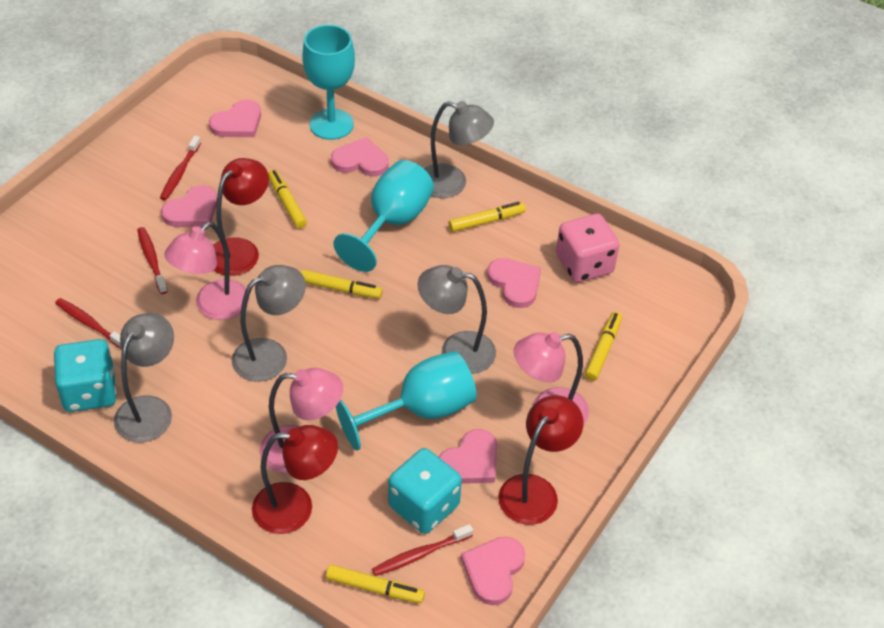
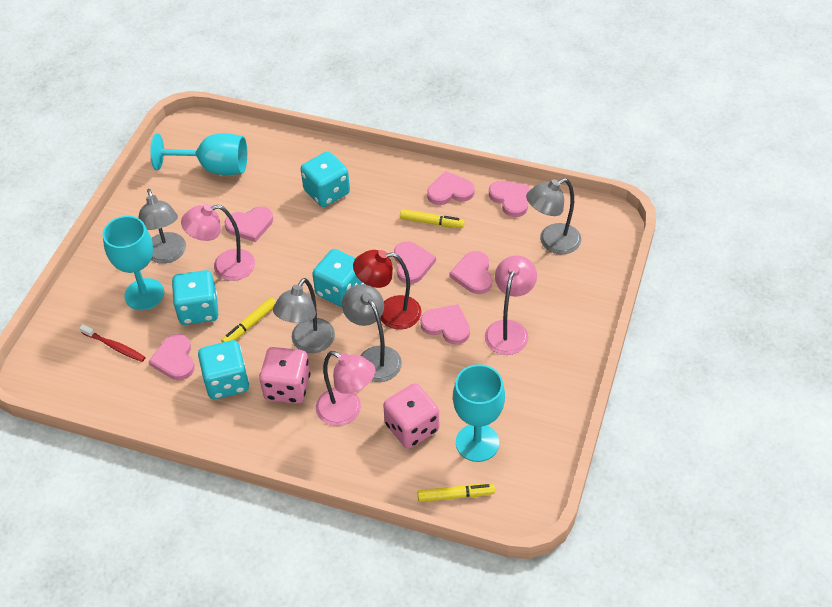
pink dice: [556,214,619,283] = 1 -> [260,347,310,404] [383,383,439,449] = 2
pink heart: [161,185,217,227] [209,100,261,137] [331,137,389,177] [439,429,498,484] [461,537,525,605] [487,258,541,308] = 6 -> [148,334,195,380] [225,206,273,242] [394,241,436,284] [420,304,470,345] [427,171,475,205] [449,251,492,294] [489,181,529,217] = 7
red lamp: [213,158,269,276] [252,425,338,534] [498,395,584,525] = 3 -> [353,250,422,330] = 1
red toothbrush: [55,298,121,349] [137,227,168,294] [160,136,201,200] [372,524,473,576] = 4 -> [80,324,145,362] = 1
turquoise dice: [54,339,117,412] [388,448,462,534] = 2 -> [172,270,218,325] [198,340,249,399] [301,151,350,207] [312,249,364,307] = 4
yellow marker: [268,170,307,229] [301,270,382,299] [326,565,425,603] [448,202,526,232] [585,312,622,381] = 5 -> [221,298,276,342] [400,209,465,228] [417,484,495,502] = 3

